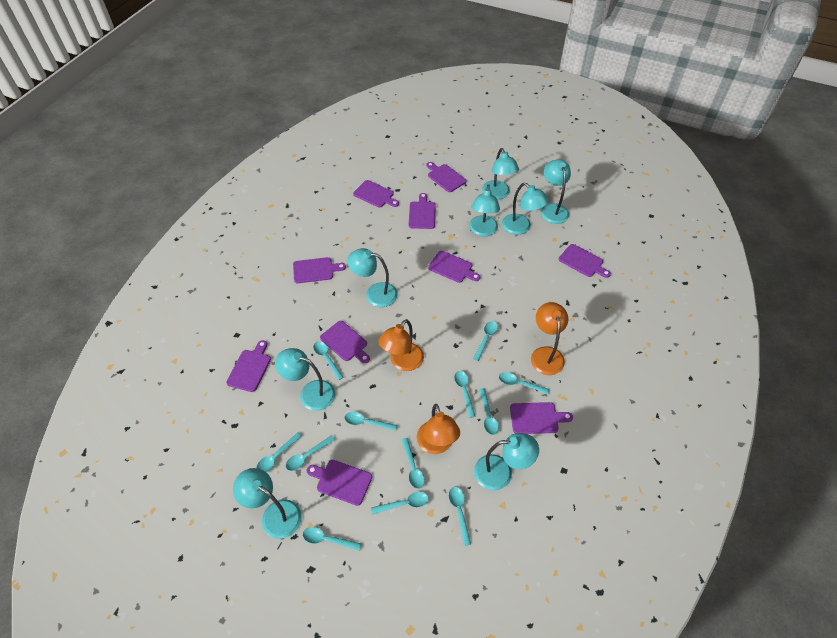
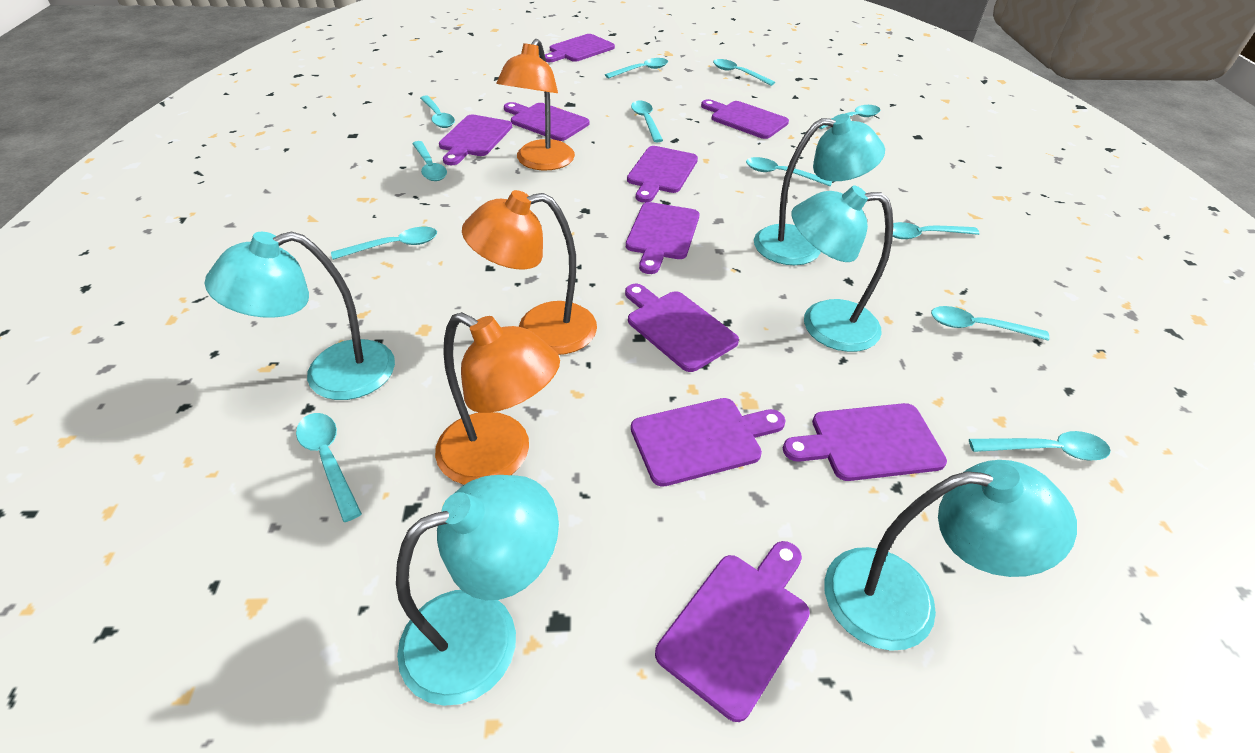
turquoise lamp: [233,468,302,539] [275,348,335,411] [347,248,398,307] [469,184,500,236] [474,433,539,490] [482,148,519,200] [502,183,549,235] [541,159,571,224] = 8 -> [205,232,395,400] [396,475,559,706] [754,114,885,265] [792,185,893,352] [824,460,1077,651] = 5

